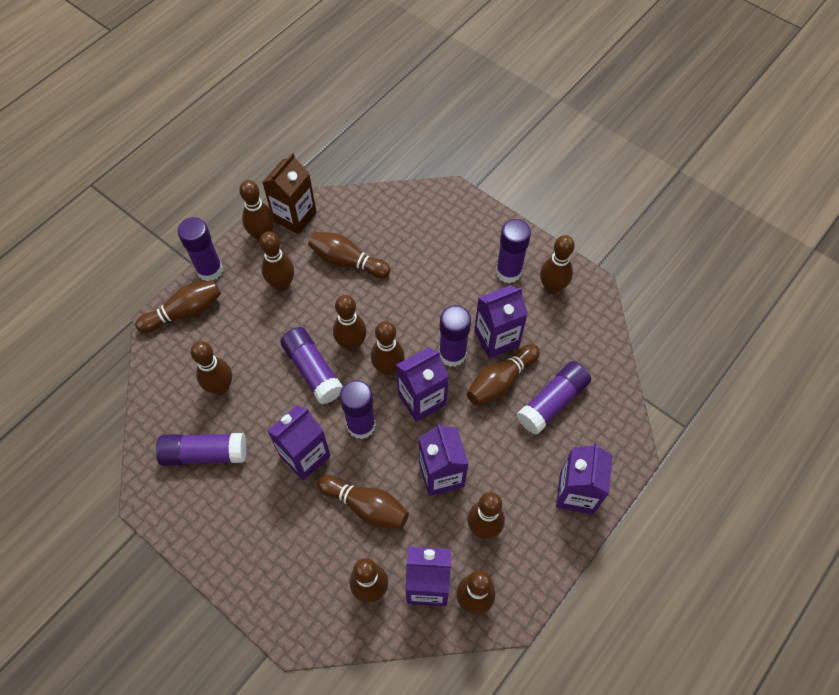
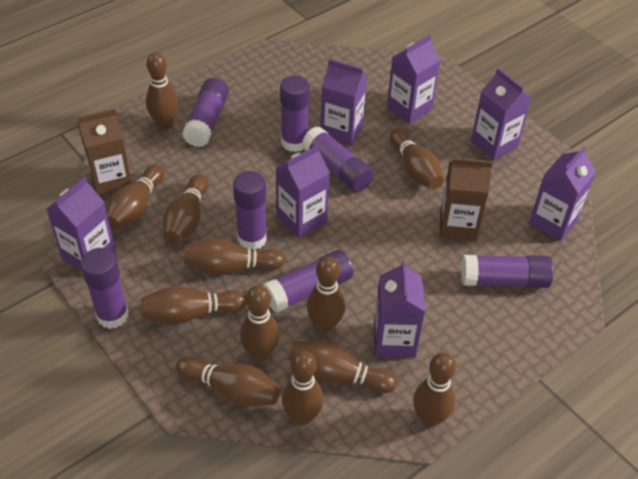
brown bowling pin: [135,280,221,333] [191,341,232,395] [239,180,274,241] [260,232,294,291] [308,232,390,278] [317,475,409,529] [333,295,366,351] [350,558,388,603] [371,321,405,376] [456,570,495,614] [467,344,540,405] [467,492,505,539] [540,235,575,294] = 13 -> [106,164,165,230] [141,286,247,324] [146,53,179,129] [163,174,209,244] [176,356,281,407] [184,238,285,274] [240,285,280,361] [282,351,324,426] [288,341,397,393] [307,256,345,333] [390,128,444,190] [413,353,456,427] = 12
brown carton: [262,153,317,234] = 1 -> [77,109,132,197] [440,158,493,241] = 2
purple carton: [267,405,331,480] [396,347,449,422] [406,546,451,606] [419,423,469,496] [474,285,528,358] [556,443,613,514] = 6 -> [46,177,115,271] [276,145,330,239] [321,59,368,146] [374,260,425,357] [387,35,440,124] [471,68,531,161] [529,146,596,241] = 7

